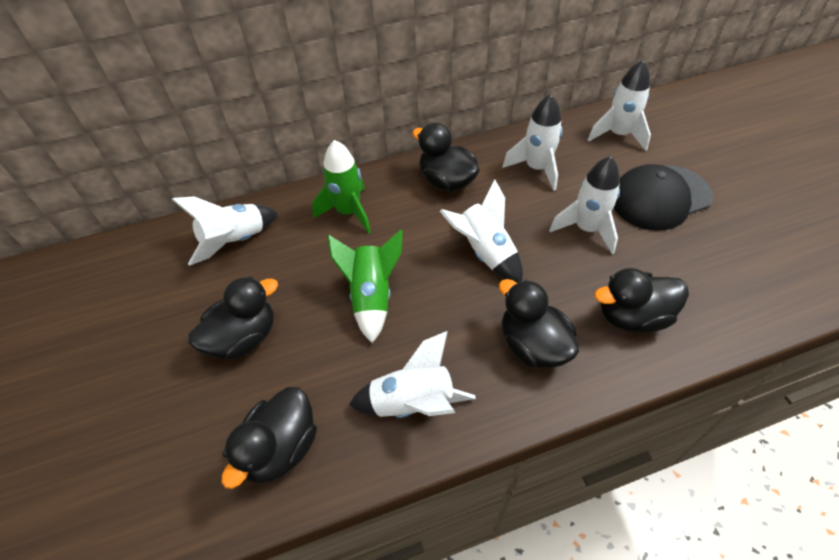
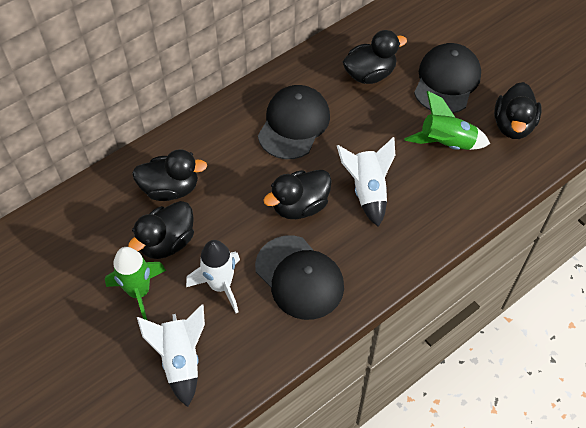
black cap: [614,164,713,231] = 1 -> [255,235,344,320] [258,85,330,159] [414,43,481,113] = 3
white rocket: [172,196,278,266] [349,331,476,418] [440,179,523,283] [503,94,563,191] [549,156,620,254] [588,60,651,151] = 6 -> [137,305,205,407] [186,240,240,313] [337,137,395,227] = 3

